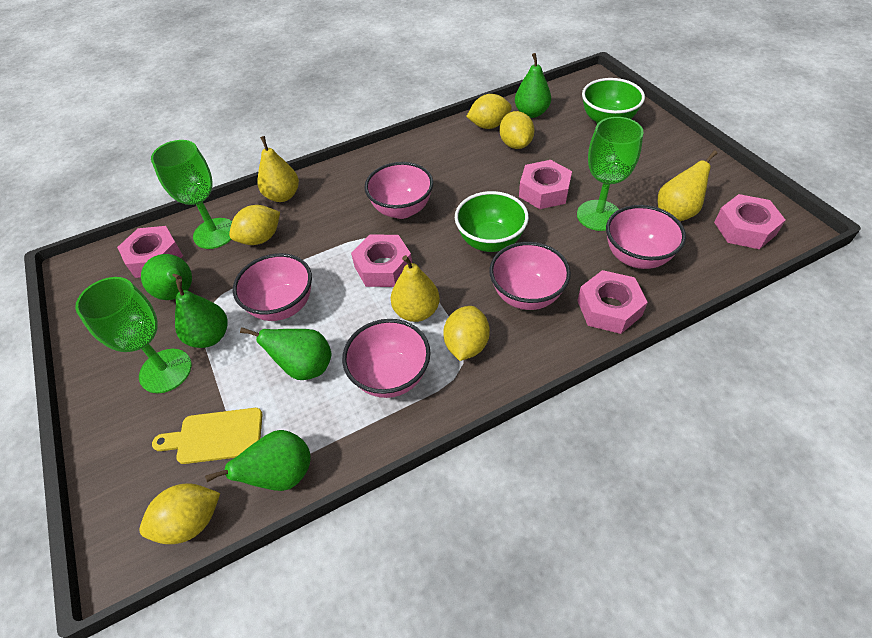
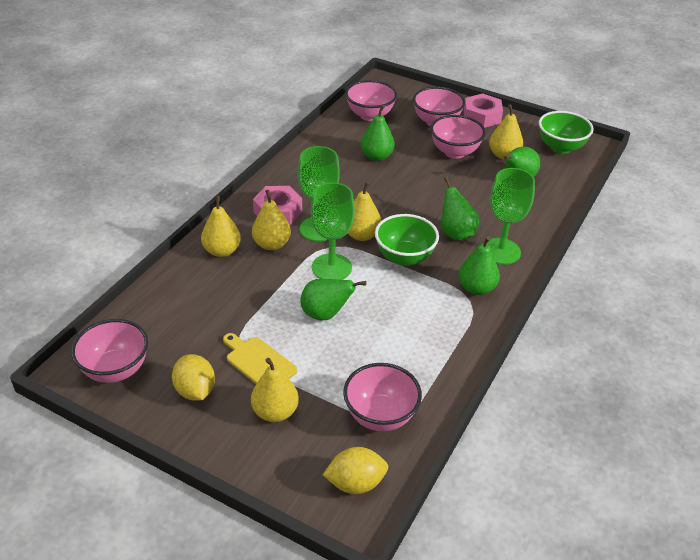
pink nut: [117,226,183,278] [351,235,412,287] [519,160,572,209] [577,270,648,334] [714,194,785,249] = 5 -> [253,186,302,225] [464,93,503,128] = 2
yellow lemon: [139,483,220,544] [229,205,280,245] [443,306,490,361] [466,94,512,129] [500,111,534,149] = 5 -> [172,354,215,401] [323,447,388,494] = 2
yellow pear: [257,136,299,202] [391,255,440,322] [658,150,717,221] = 3 -> [201,196,241,257] [251,358,299,422] [252,190,291,250] [348,182,381,241] [489,104,523,160] = 5

